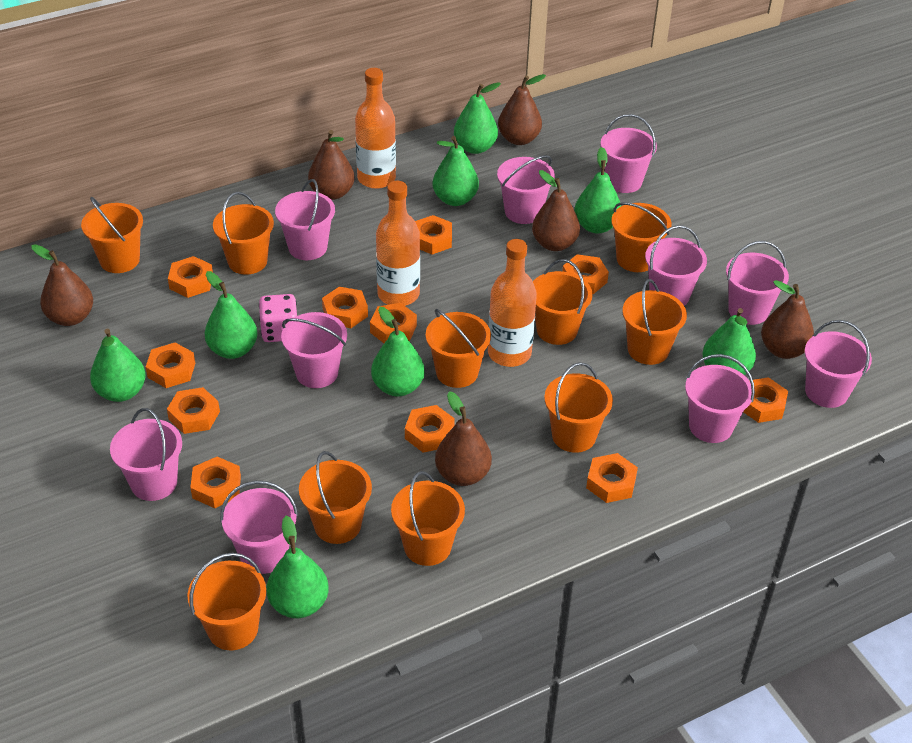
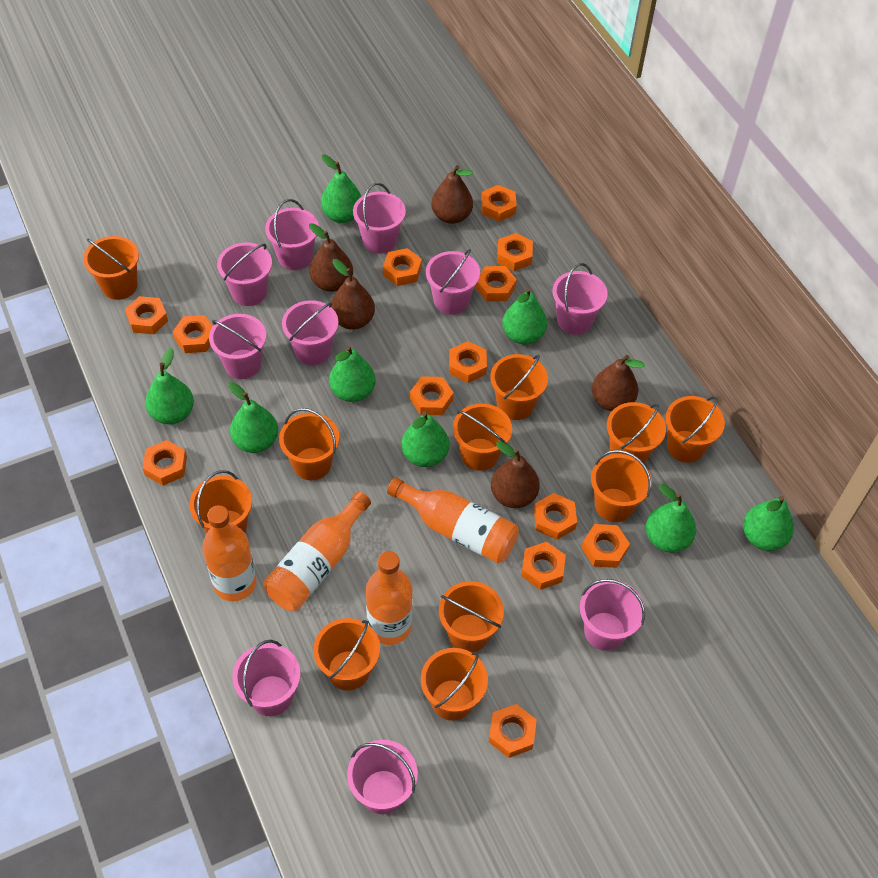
brown pear: [31,244,93,326] [308,130,355,200] [435,391,492,486] [498,74,546,145] [532,170,580,251] [761,280,814,359] = 6 -> [309,223,353,292] [331,259,375,330] [431,165,473,224] [491,441,540,508] [592,355,645,411] = 5
orange bottle: [355,68,396,189] [376,181,420,306] [488,239,537,367] = 3 -> [202,505,257,601] [264,492,371,611] [366,551,413,645] [387,477,519,563] = 4
orange bucket: [81,197,143,273] [187,553,266,650] [213,192,274,275] [299,451,372,544] [391,471,465,566] [426,309,491,388] [533,259,593,345] [544,362,613,453] [611,202,672,272] [622,279,687,365] = 10 -> [83,236,139,300] [189,470,252,533] [279,408,339,480] [313,618,380,691] [421,648,488,721] [439,581,504,652] [453,403,512,471] [490,354,548,420] [591,450,652,522] [607,402,666,463] [666,396,725,463] = 11
orange nut: [146,343,195,388] [167,387,220,434] [168,256,213,298] [190,457,241,508] [322,287,368,328] [370,303,417,343] [405,405,455,453] [415,215,452,255] [562,254,609,294] [586,453,638,503] [743,377,788,423] = 11 -> [125,296,168,334] [143,440,187,486] [173,315,213,353] [383,248,422,286] [410,376,454,415] [449,341,487,383] [475,266,517,302] [481,185,517,222] [489,704,537,758] [497,233,533,271] [521,542,566,590] [534,493,577,540] [581,524,630,568] = 13
pink dice: [259,294,297,342] = 1 -> none = 0

